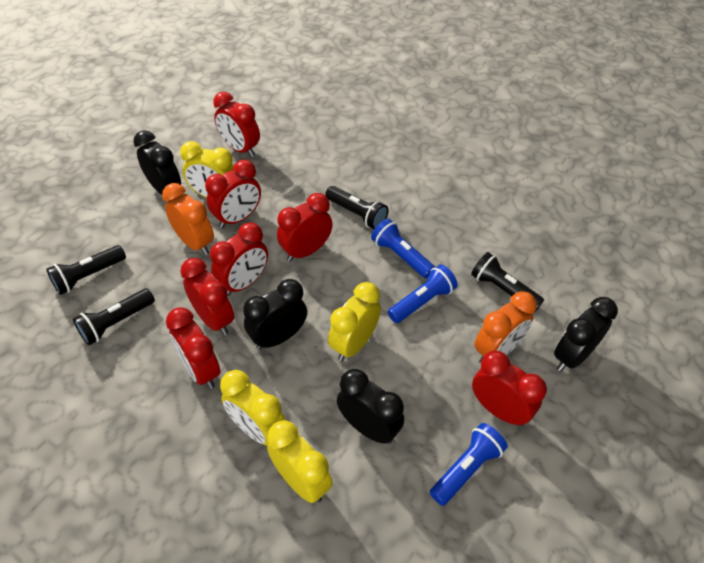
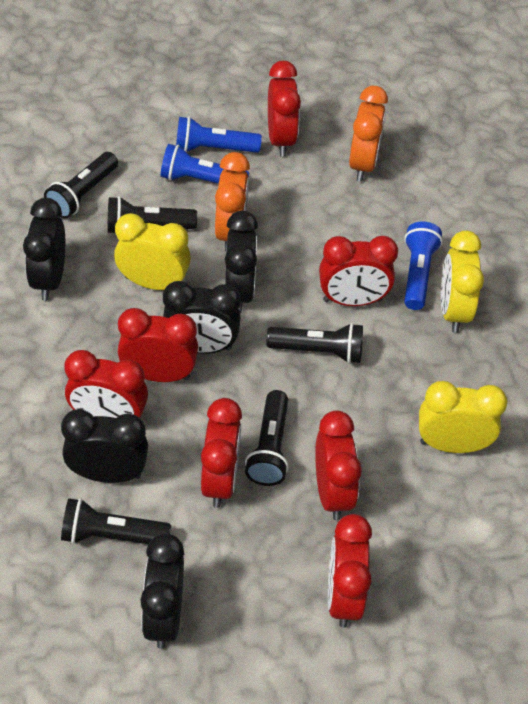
black clock: [133,130,181,195] [243,279,307,350] [336,369,404,444] [554,297,618,371] = 4 -> [23,198,65,301] [61,409,148,483] [140,534,184,649] [163,281,241,354] [225,211,258,313] = 5
black flashlight: [46,245,126,295] [73,289,155,345] [325,186,389,229] [471,252,544,312] = 4 -> [44,152,118,219] [61,498,171,544] [107,196,197,233] [245,390,289,486] [266,323,363,364] = 5
yellow clock: [180,141,234,198] [220,370,285,446] [267,420,333,503] [328,282,381,361] = 4 -> [114,213,191,290] [419,381,508,453] [441,230,484,333] = 3

